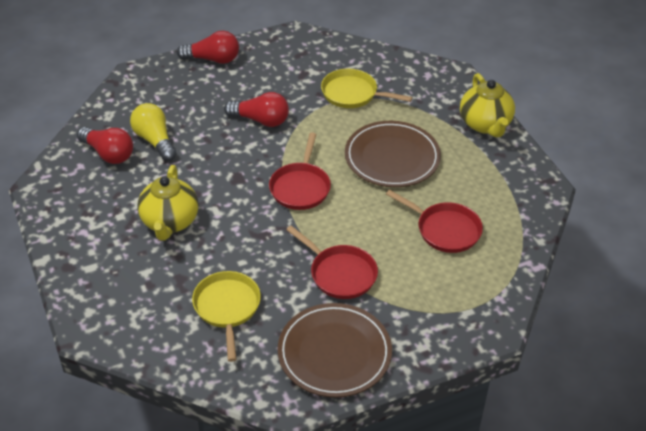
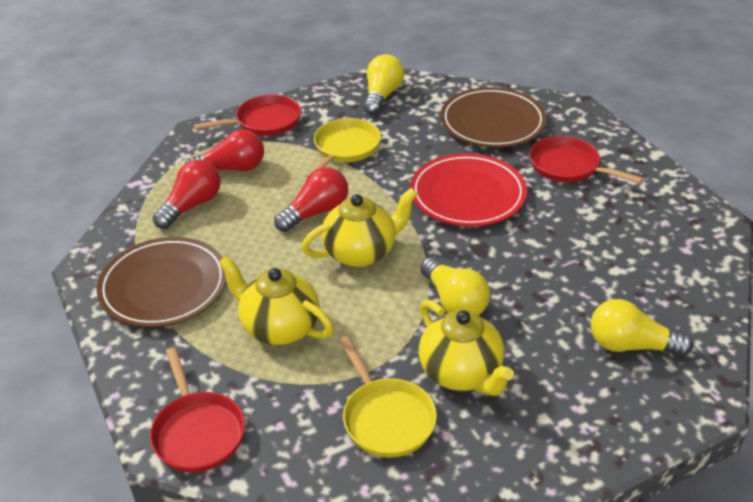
red plate: none = 0 -> [410,153,527,227] = 1
yellow light bulb: [130,103,176,161] = 1 -> [364,54,404,115] [420,257,490,315] [591,299,693,357] = 3
yellow teapot: [137,165,199,240] [460,73,515,138] = 2 -> [219,256,334,345] [302,188,418,267] [419,300,514,396] = 3

